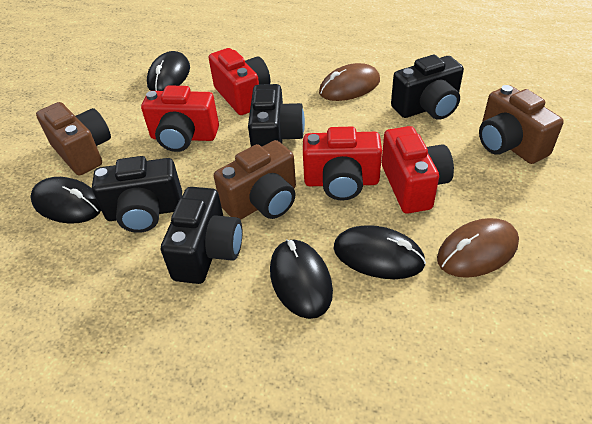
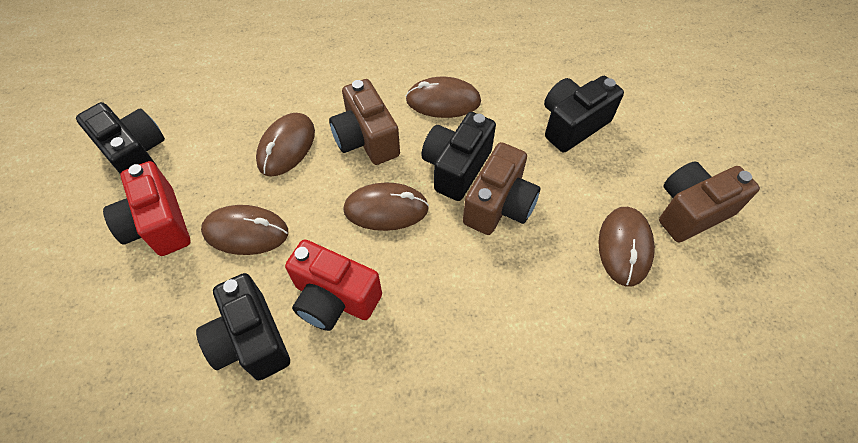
black mouse: [30,177,101,224] [147,51,190,91] [270,239,333,319] [334,225,426,279] = 4 -> none = 0
brown mouse: [319,63,380,101] [437,218,519,278] = 2 -> [201,205,288,255] [256,113,315,177] [343,182,429,231] [406,77,481,118] [598,207,655,287] = 5
red camera: [141,85,219,152] [209,48,270,115] [303,127,382,201] [382,126,454,214] = 4 -> [103,161,191,256] [285,239,382,331] = 2

